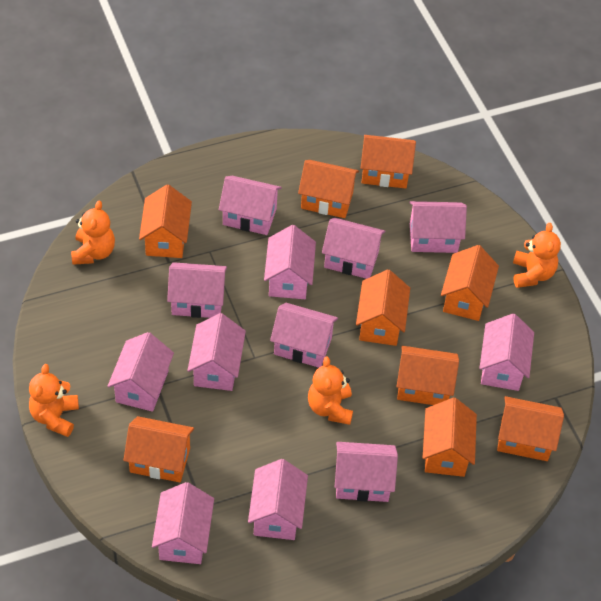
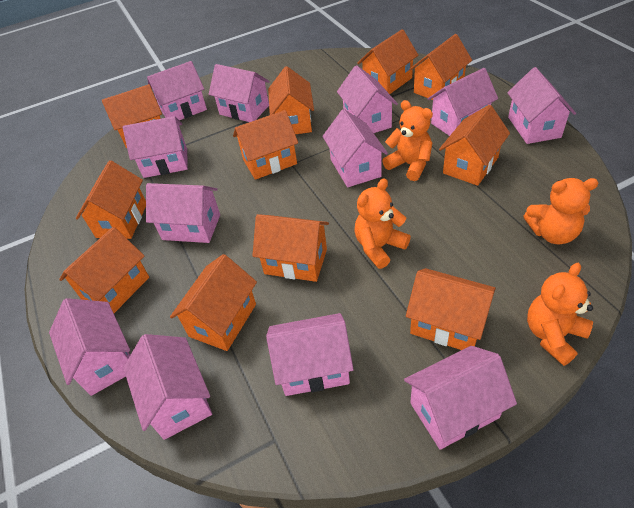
orange house: [123,416,194,482] [139,185,192,258] [298,160,359,218] [356,269,410,346] [361,135,416,189] [397,346,459,405] [423,397,477,477] [441,245,499,321] [497,396,564,461] = 9 -> [59,227,149,313] [76,161,146,239] [102,84,162,148] [170,254,257,351] [233,110,298,180] [252,214,329,282] [268,66,314,134] [357,29,418,94] [406,268,496,350] [409,34,472,100] [439,105,510,186] = 11

